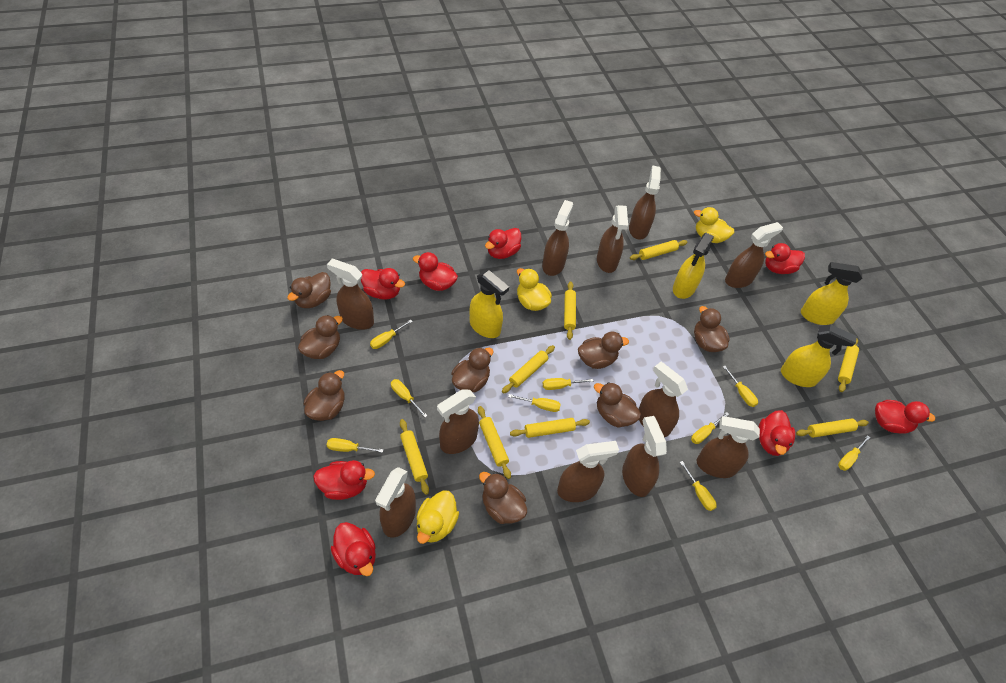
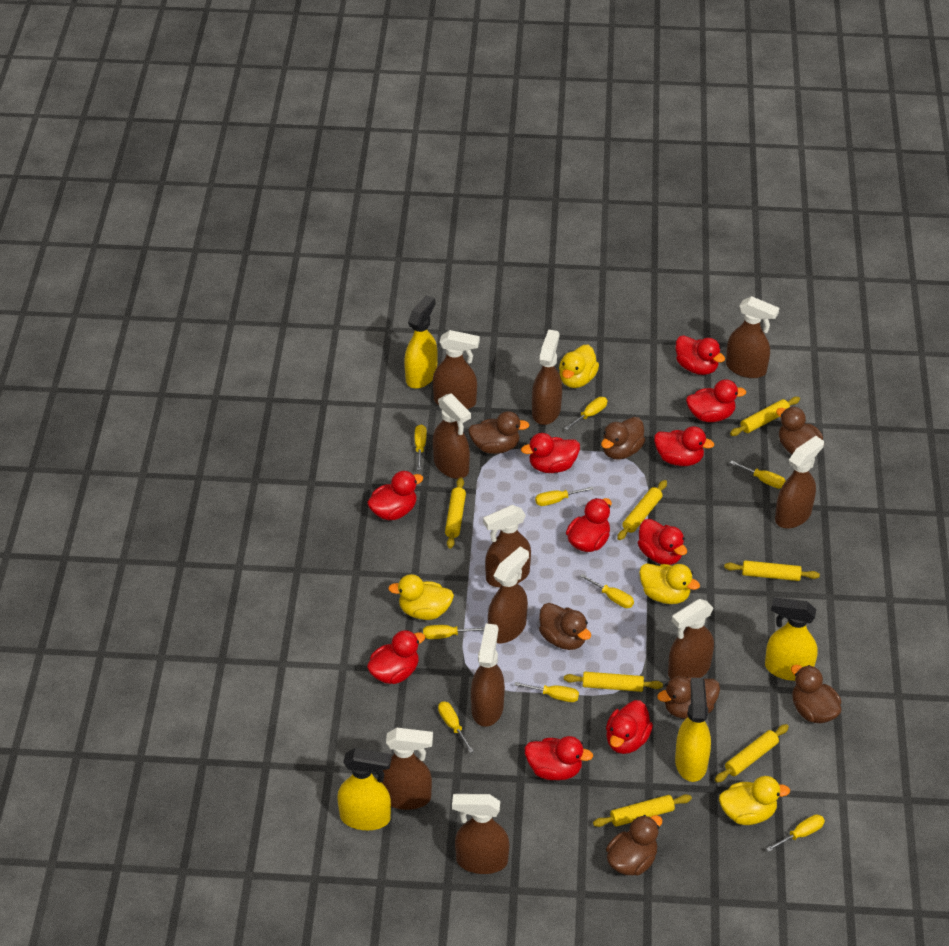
brown duck: [287,272,331,308] [298,315,343,359] [304,370,345,421] [451,347,493,392] [479,472,527,524] [578,332,629,369] [594,382,641,428] [694,306,730,352] = 8 -> [468,411,529,454] [539,603,591,650] [601,417,645,460] [606,815,662,876] [657,676,720,719] [776,406,823,454] [791,665,841,723] = 7
red duck: [313,460,375,500] [331,522,376,576] [361,268,405,300] [413,252,458,291] [485,228,521,259] [759,410,795,456] [765,243,805,274] [875,400,935,434] = 8 -> [367,471,423,520] [367,630,425,684] [521,433,580,473] [525,736,593,780] [566,498,612,552] [606,700,653,754] [638,519,687,565] [654,426,714,466] [676,335,725,375] [686,379,746,422] = 10
yellow duck: [417,490,459,544] [517,268,552,311] [694,207,735,243] = 3 -> [388,574,454,620] [559,345,599,388] [639,563,700,604] [719,776,790,825] = 4
yellow rolling pin: [400,419,429,495] [478,406,511,479] [502,345,555,393] [510,418,590,438] [564,282,576,340] [630,240,688,260] [796,418,869,438] [838,339,859,392] = 8 -> [445,477,466,549] [564,672,663,692] [593,794,692,827] [617,480,667,540] [715,724,789,783] [724,560,820,581] [730,397,800,436] = 7

